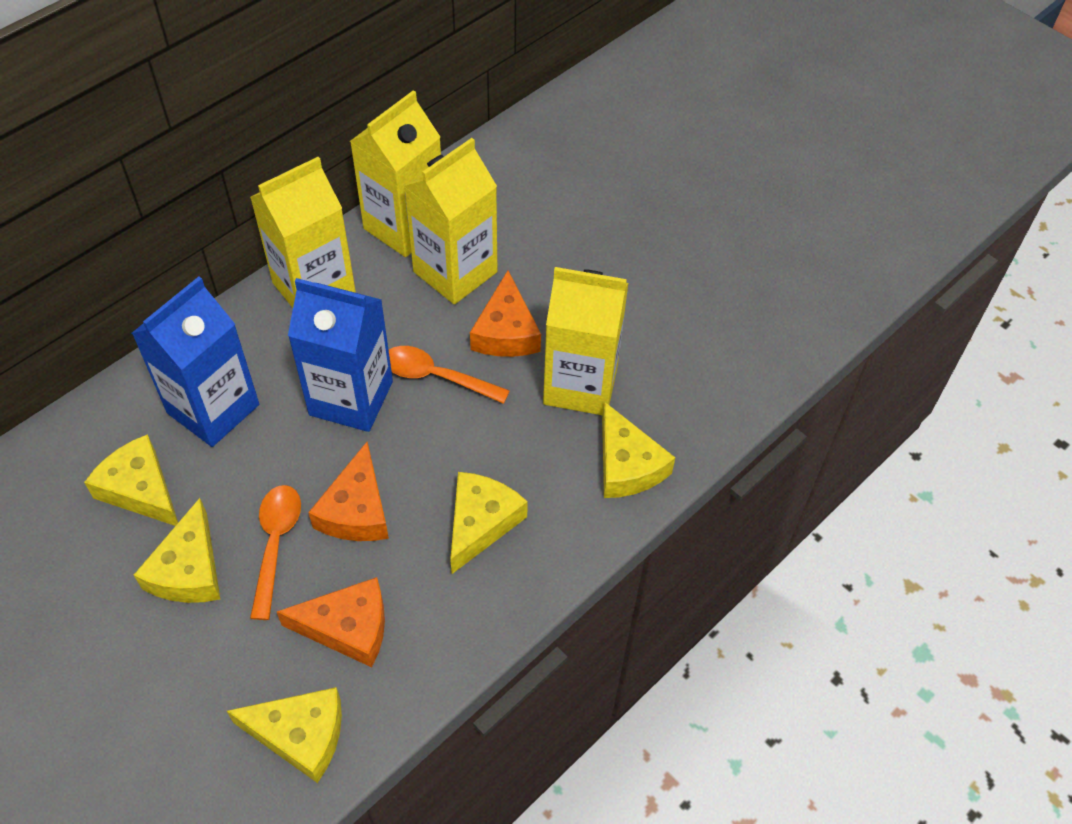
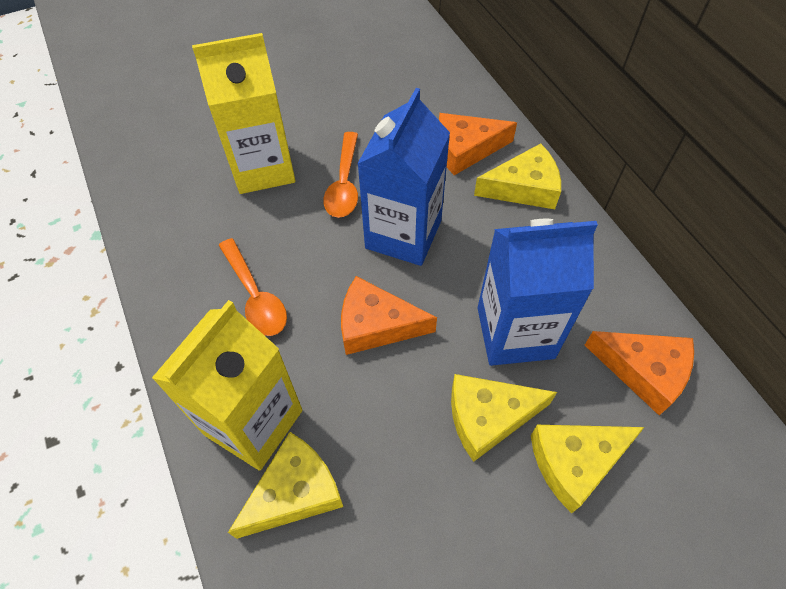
yellow carton: [250,157,356,308] [350,90,441,257] [404,138,497,304] [543,267,628,416] = 4 -> [152,300,302,471] [192,33,295,194] = 2
yellow cheese: [84,434,178,526] [134,498,220,603] [227,687,342,783] [450,472,528,574] [602,402,676,498] = 5 -> [228,432,343,539] [451,374,557,462] [474,143,561,209] [531,425,644,513] = 4

